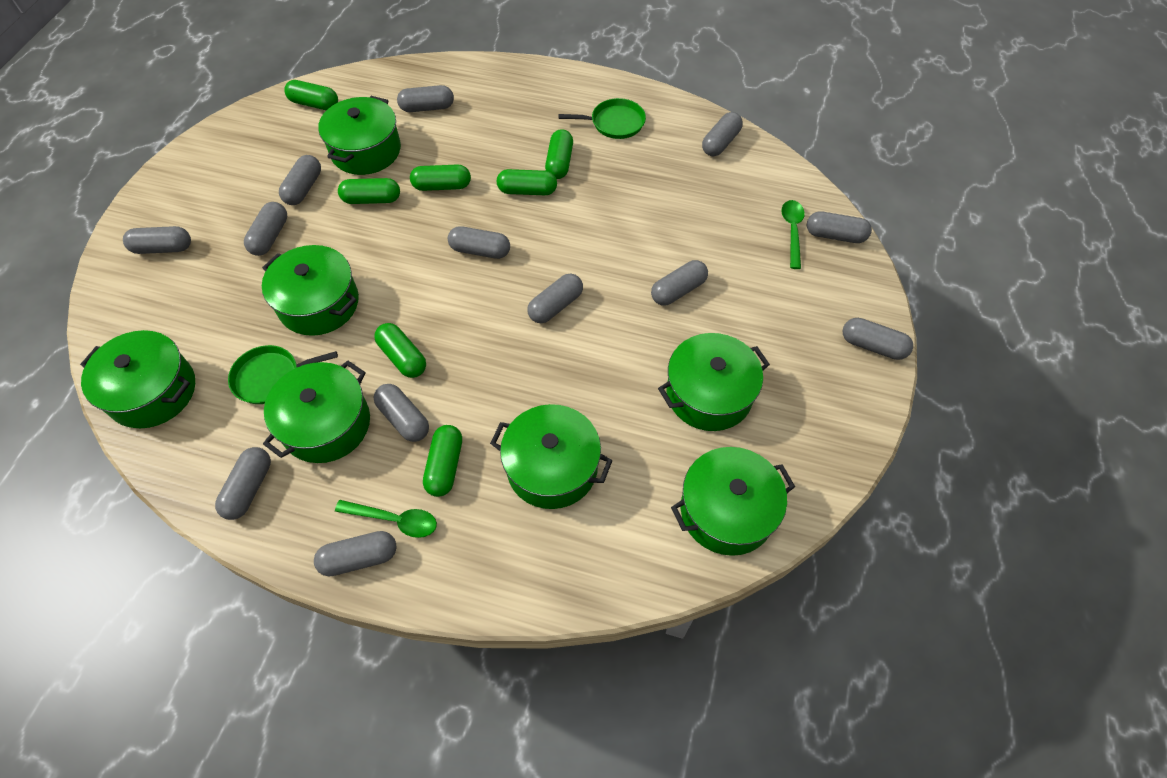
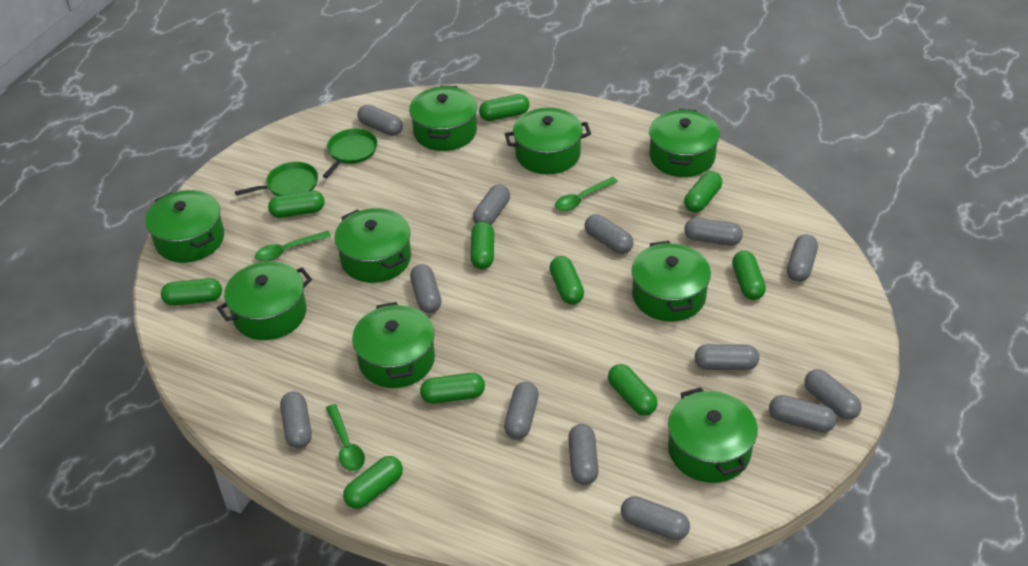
green capsule: [284,80,338,110] [338,178,400,204] [374,323,426,378] [410,164,471,191] [423,425,462,497] [497,169,557,195] [545,129,573,179] = 7 -> [161,278,222,306] [268,190,324,218] [343,456,403,509] [420,373,485,404] [470,222,494,269] [479,94,530,121] [549,256,584,305] [608,364,658,416] [684,171,722,212] [732,251,766,300] = 10
green pot: [80,330,195,428] [262,245,359,336] [263,360,370,463] [318,96,401,175] [490,404,613,509] [658,333,770,431] [671,447,795,556] = 7 -> [145,190,224,263] [217,261,312,340] [335,208,411,283] [352,302,435,388] [409,86,477,151] [505,108,591,174] [631,241,711,322] [649,109,720,177] [668,387,758,483] = 9
green spoon: [335,500,437,538] [781,200,805,269] = 2 -> [255,231,331,261] [326,404,365,471] [555,177,618,211] = 3

